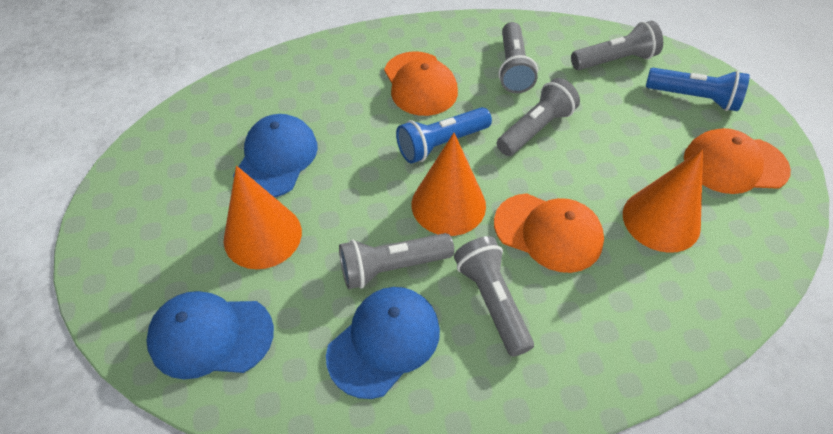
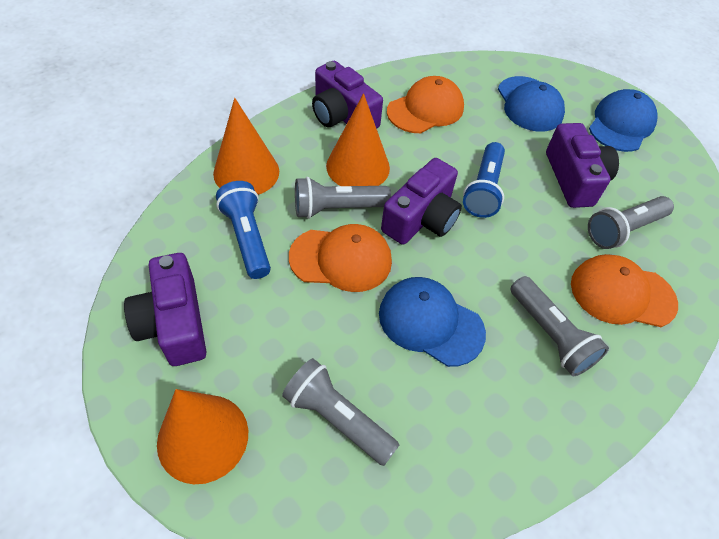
grey flashlight: [339,233,454,289] [454,236,534,357] [497,78,580,156] [498,22,538,93] [571,21,663,70] = 5 -> [282,358,399,466] [295,177,391,219] [510,276,609,376] [588,196,674,249] = 4
purple camera: none = 0 -> [124,253,206,366] [312,61,383,129] [381,158,462,245] [546,123,619,208] = 4

